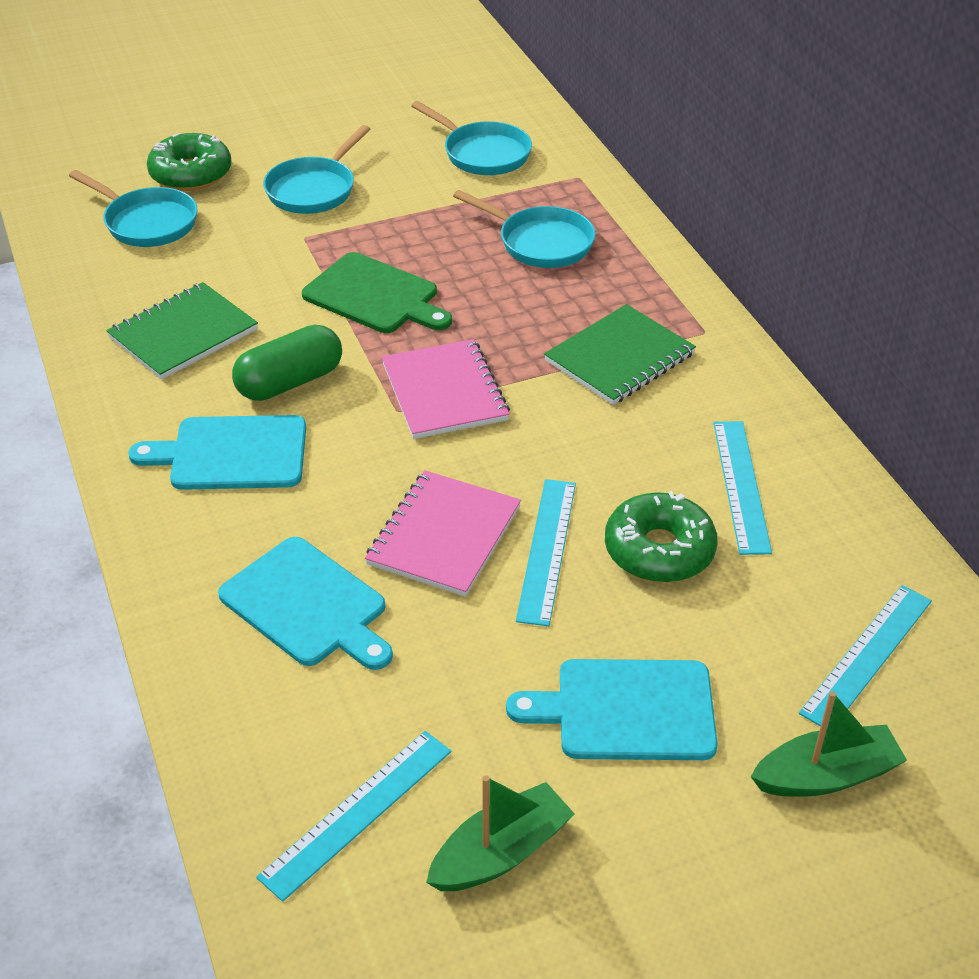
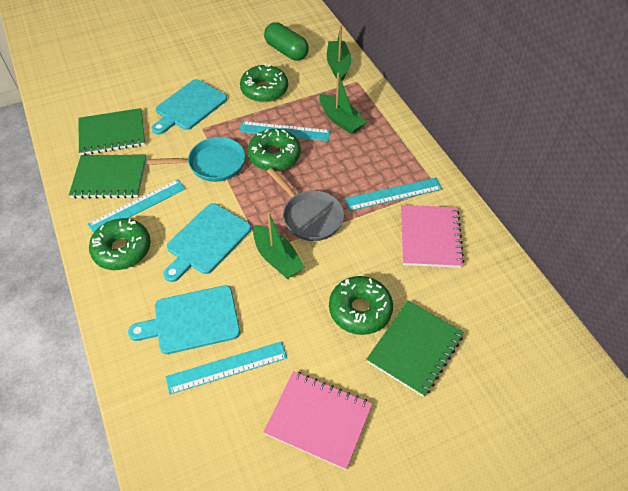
green boat: [426,775,575,891] [751,691,907,797] = 2 -> [253,212,305,279] [319,73,367,134] [327,25,351,80] = 3
green cutting board: [302,252,452,333] = 1 -> none = 0
green donut: [147,133,231,191] [605,491,718,583] = 2 -> [89,218,151,270] [240,63,288,102] [248,129,301,171] [329,276,393,335] = 4
green notebook: [106,282,258,380] [544,304,696,405] = 2 -> [69,155,147,199] [78,108,145,155] [366,301,464,397] = 3
grey pan: none = 0 -> [267,168,344,241] = 1
turquoise pan: [69,170,197,247] [263,125,370,214] [411,101,532,175] [453,190,596,268] = 4 -> [147,137,245,182] = 1

